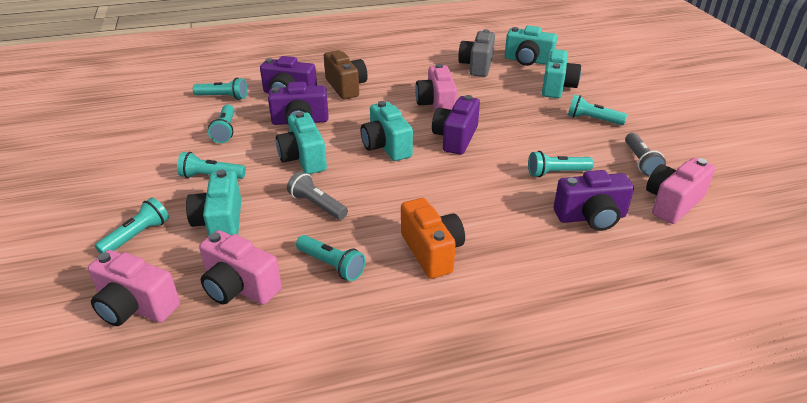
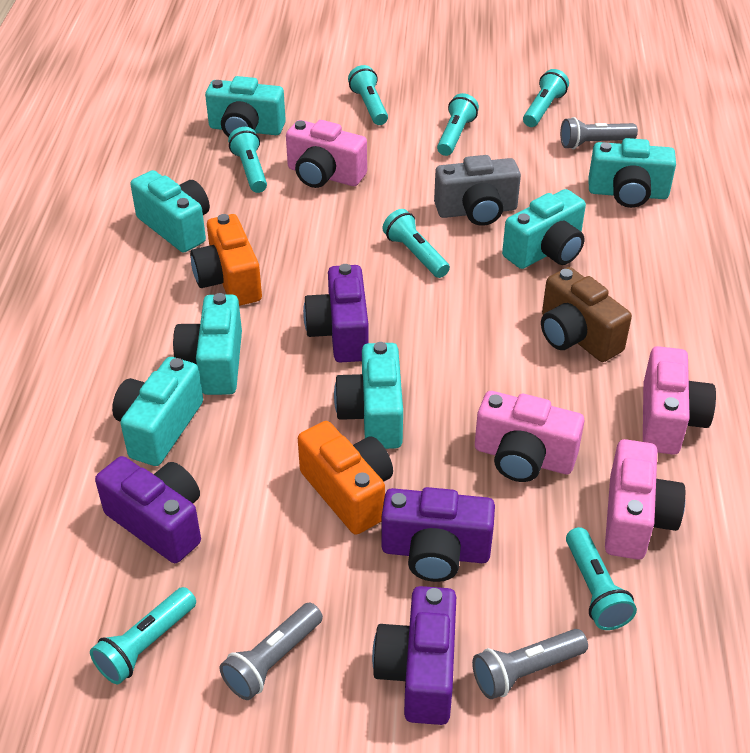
grey flashlight: [287,171,348,220] [625,133,666,176] = 2 -> [219,602,323,700] [472,629,588,699] [560,117,638,149] = 3
orange camera: [401,198,465,279] = 1 -> [190,214,262,306] [298,421,393,535] = 2
turquoise camera: [186,169,241,237] [276,112,327,174] [361,101,413,161] [505,25,557,66] [542,49,581,98] = 5 -> [112,357,203,466] [130,170,210,253] [173,293,242,395] [205,76,286,137] [334,342,403,449] [502,189,586,269] [589,138,676,208] = 7

